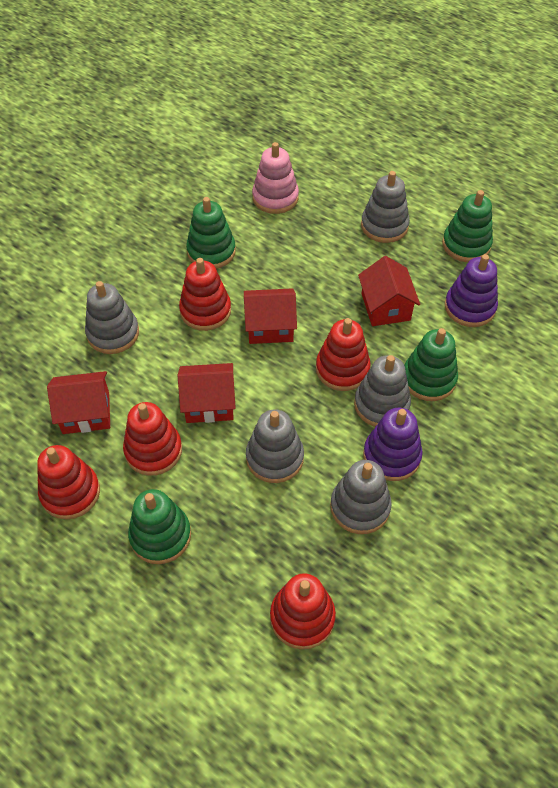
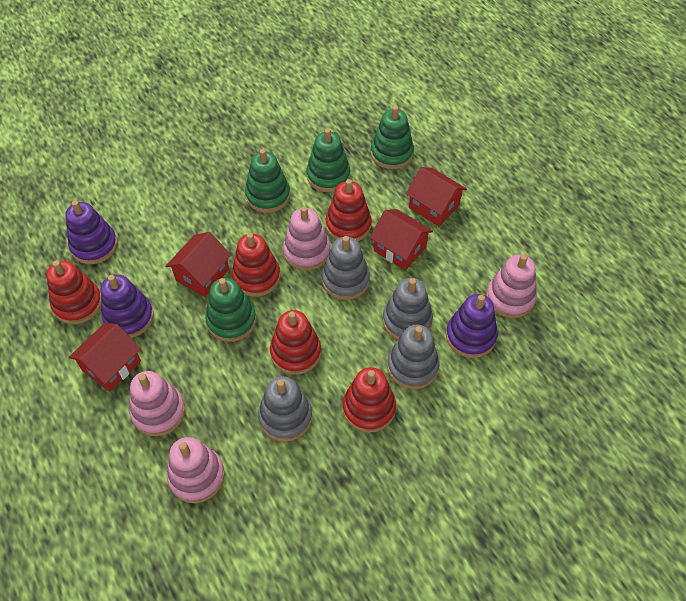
grey stacking toy: [85,281,139,354] [246,409,304,483] [330,460,392,534] [354,355,411,427] [361,171,410,243] = 5 -> [258,376,312,442] [322,236,370,300] [383,278,433,340] [387,325,439,389] = 4
pink stacking toy: [252,142,299,214] = 1 -> [130,371,185,436] [167,437,225,503] [283,206,330,270] [486,254,537,318] = 4
purple stacking toy: [363,408,423,481] [445,254,498,327] = 2 -> [65,200,118,264] [101,275,154,338] [446,294,497,358] = 3

